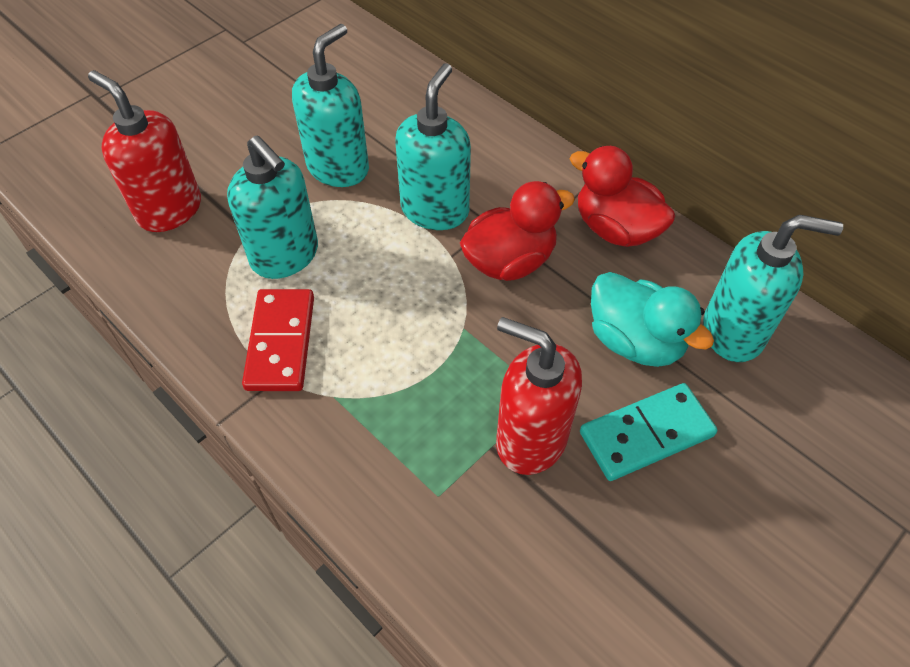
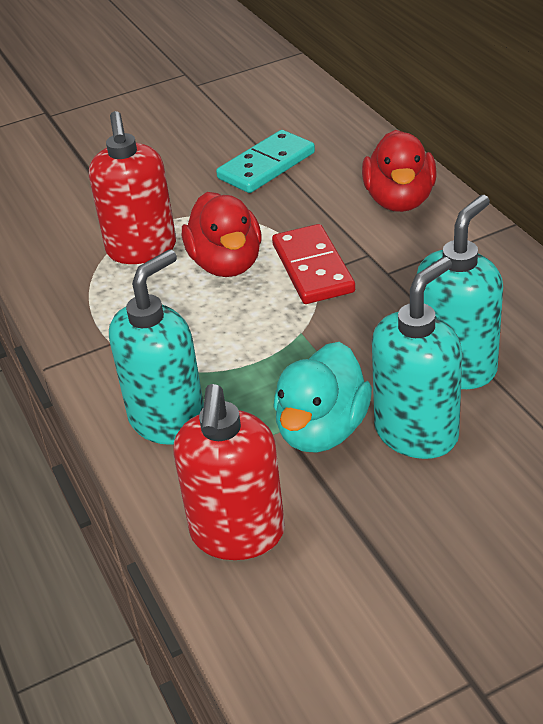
turquoise soap dispenser: [227,135,318,279] [292,24,369,187] [395,63,471,230] [703,215,843,362] = 4 -> [109,250,204,445] [372,257,462,459] [417,195,503,389] = 3

